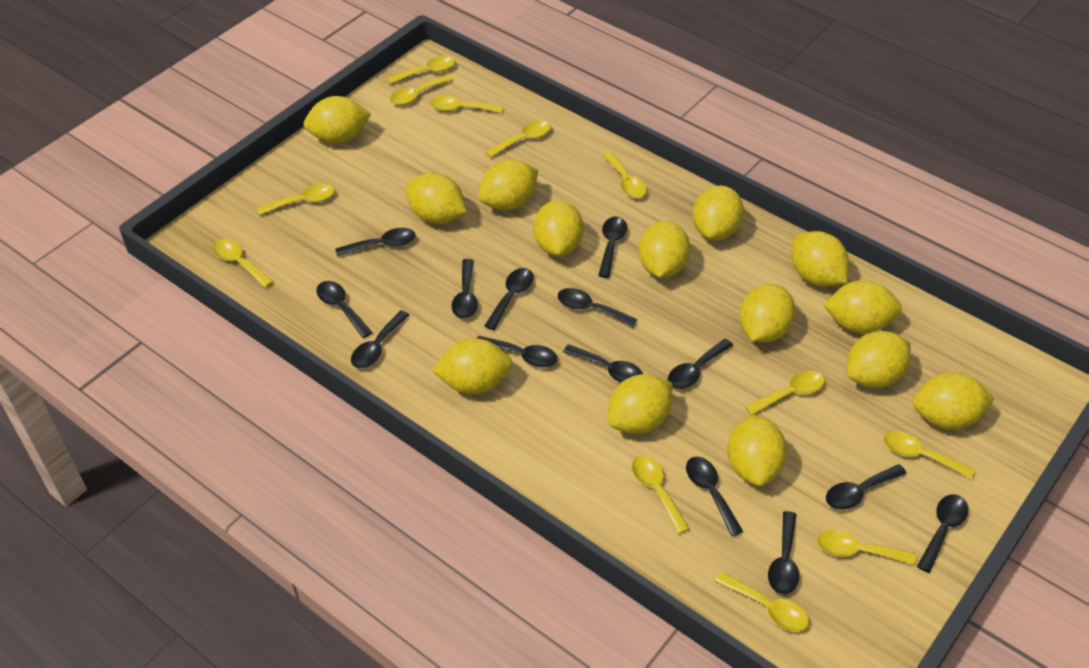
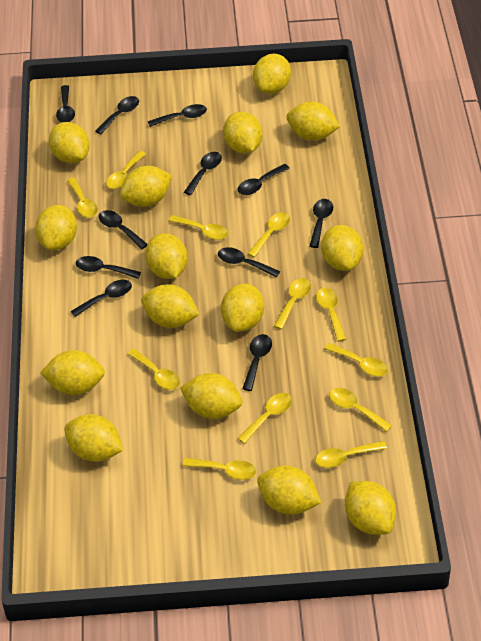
black spoon: [316,281,373,338] [335,228,415,256] [351,310,409,368] [452,259,478,319] [477,336,558,367] [484,268,534,330] [558,288,638,327] [563,344,643,383] [598,216,627,278] [668,339,733,389] [686,457,743,536] [768,511,799,594] [826,464,907,510] [917,494,968,573] = 14 -> [56,85,75,122] [71,280,132,317] [76,256,141,279] [95,96,139,134] [98,210,147,249] [147,104,207,127] [184,152,222,195] [218,247,280,278] [238,164,290,195] [242,334,272,391] [309,199,333,248] = 11
yellow lemon: [303,96,371,144] [406,173,467,224] [432,338,513,394] [479,159,538,210] [533,200,584,256] [608,374,673,434] [638,221,690,278] [693,185,744,240] [727,415,787,486] [739,284,795,343] [792,231,849,287] [823,280,902,334] [847,331,911,388] [913,372,995,430] = 14 -> [35,205,77,250] [40,350,105,395] [49,122,90,163] [64,414,123,462] [120,166,172,207] [141,284,199,328] [145,233,188,279] [180,373,242,419] [221,284,264,332] [223,112,262,154] [253,54,291,94] [257,465,321,515] [286,101,340,140] [321,225,364,271] [345,481,396,535] = 15

